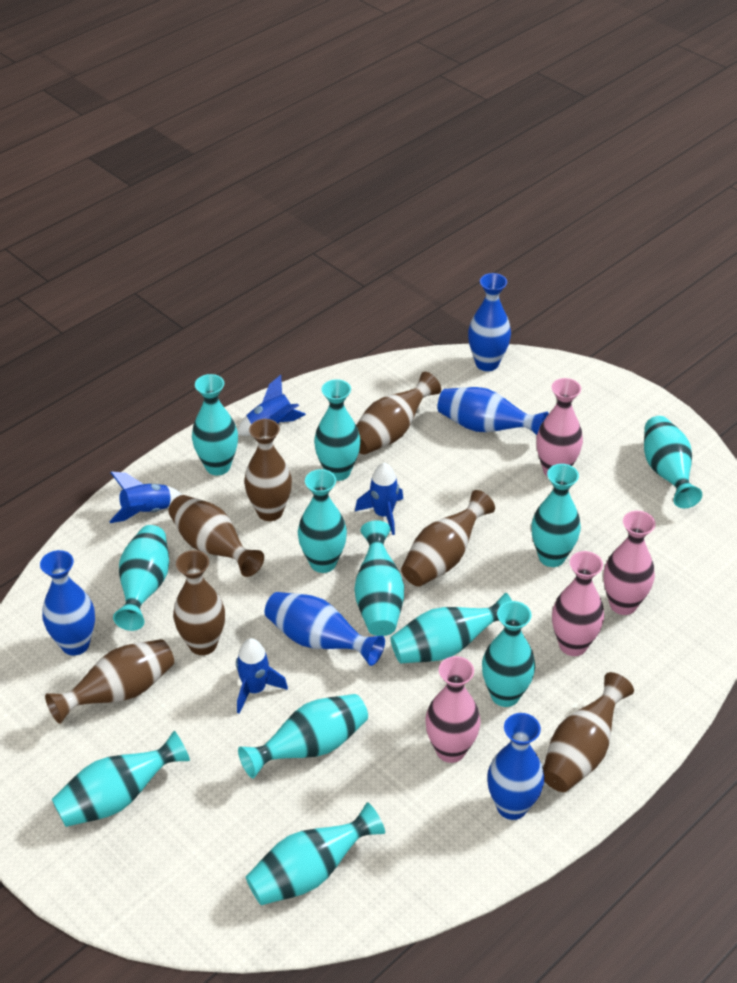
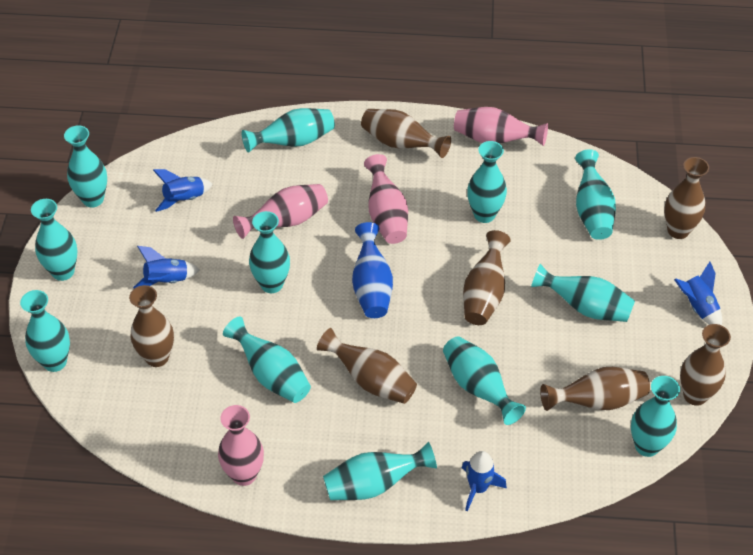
blue vase: [40,550,95,655] [265,592,385,666] [438,387,549,435] [468,273,511,371] [487,713,544,820] = 5 -> [352,222,393,318] = 1

